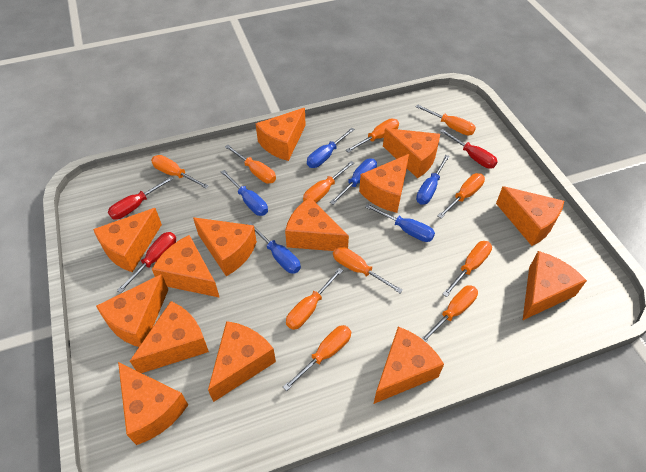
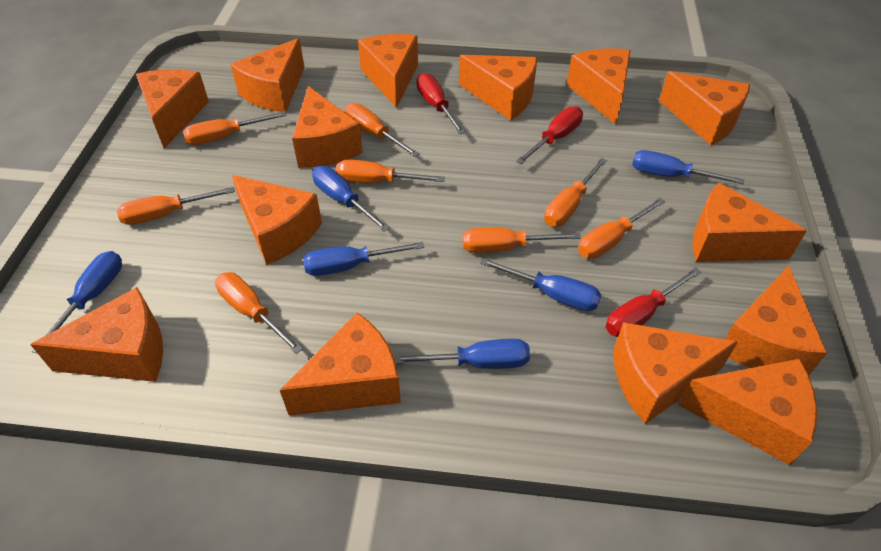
orange screwdriver: [151,155,209,189] [225,145,276,183] [283,325,351,391] [286,268,343,330] [303,161,354,203] [333,246,403,293] [346,118,399,153] [416,105,476,135] [421,285,478,342] [438,173,485,218] [443,241,492,297] = 11 -> [117,187,235,225] [183,111,287,145] [215,272,303,354] [336,159,445,183] [344,103,420,157] [463,228,581,253] [544,158,607,227] [578,198,665,259] = 8

